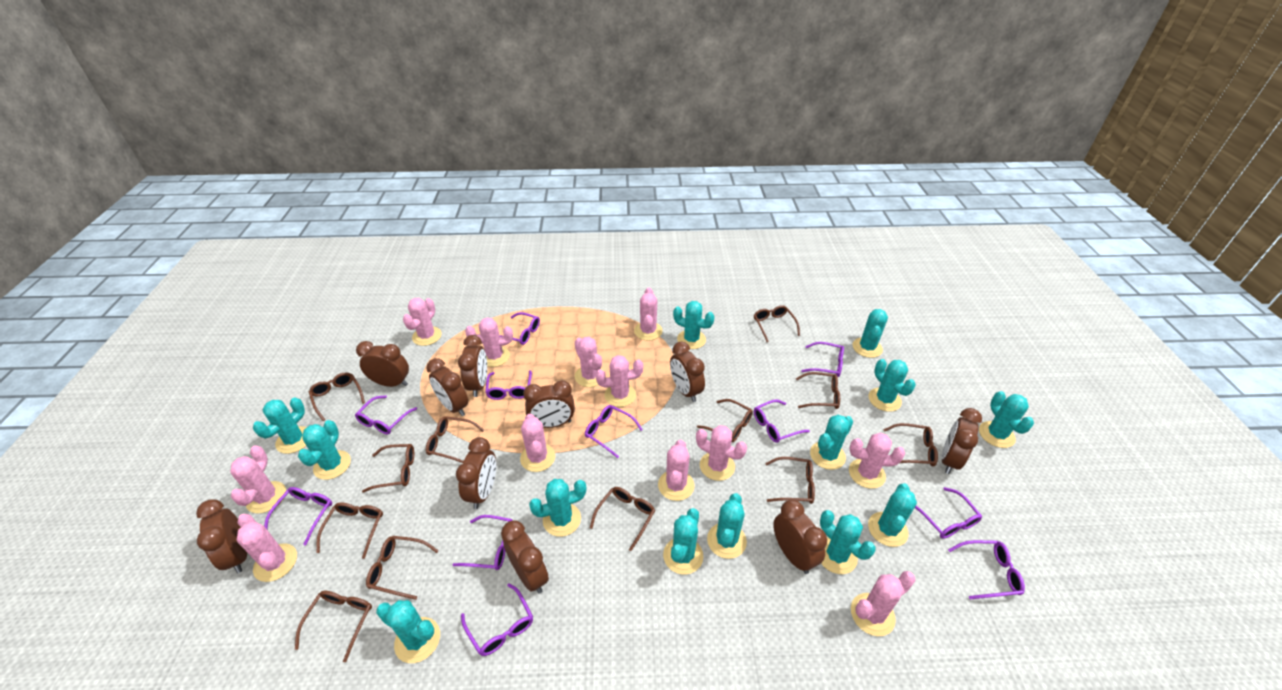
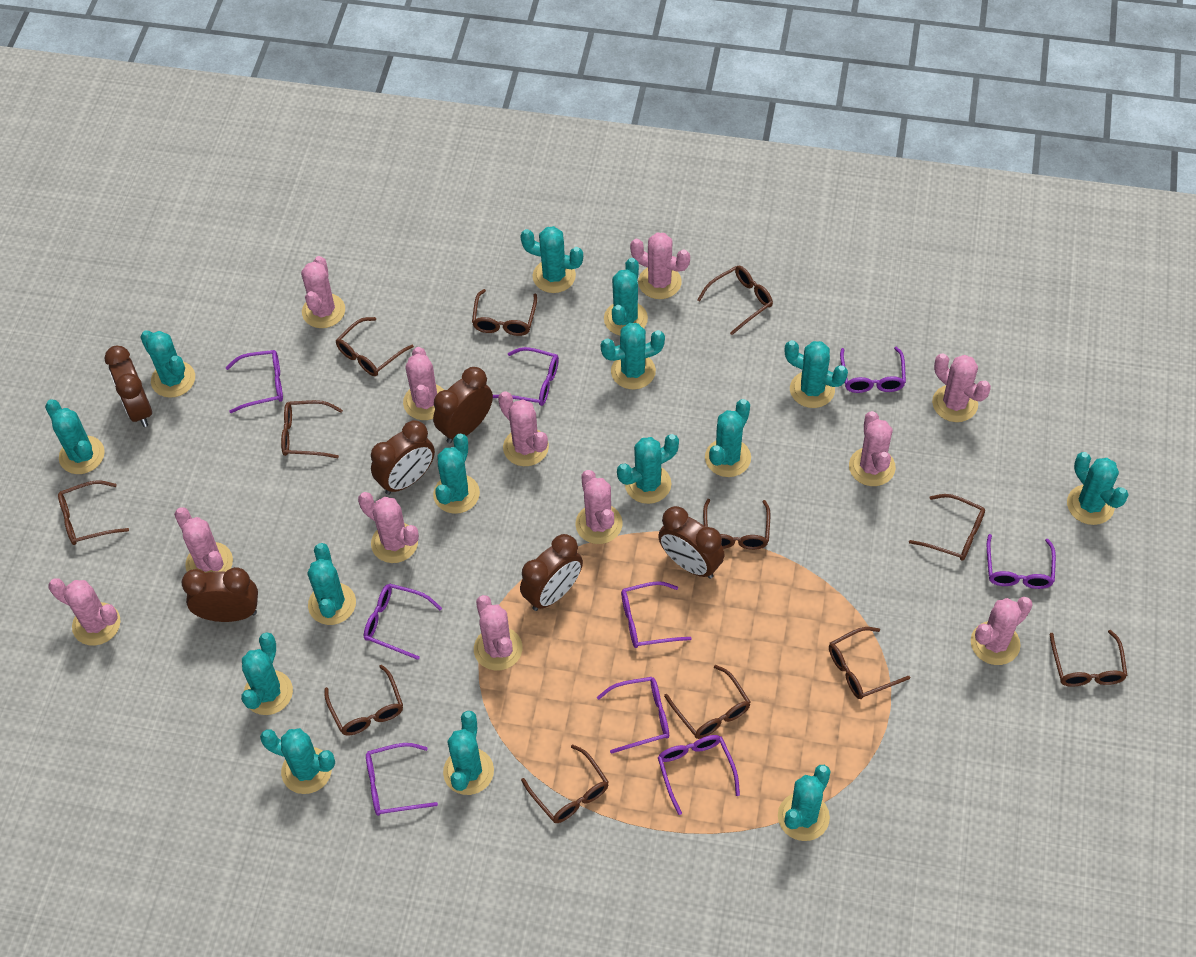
brown clock: [196,499,247,573] [356,341,409,387] [426,358,468,416] [456,437,496,509] [458,335,487,397] [501,520,549,594] [523,380,575,428] [670,341,705,402] [773,500,827,574] [942,408,982,474] = 10 -> [104,346,152,427] [182,567,258,622] [371,420,435,495] [433,367,493,443] [520,534,583,611] [658,506,725,579] = 6
purple glasses: [264,487,332,546] [355,395,417,434] [453,515,513,570] [461,584,533,656] [485,370,532,400] [500,312,540,345] [585,405,643,458] [754,400,810,443] [801,342,844,377] [915,487,982,539] [948,540,1025,599] = 11 -> [226,350,283,413] [364,584,442,660] [366,743,438,816] [493,347,559,406] [597,677,669,754] [621,581,692,648] [658,735,740,815] [840,347,906,393] [987,534,1056,589] = 9
turquoise cactus: [253,398,307,454] [298,420,351,480] [376,600,440,663] [529,479,587,537] [663,508,703,575] [673,301,714,349] [707,493,747,559] [810,415,853,470] [820,510,876,574] [853,309,888,358] [868,483,917,547] [869,359,916,412] [979,391,1034,448] = 13 -> [45,399,105,474] [140,330,195,398] [241,632,293,715] [260,728,335,794] [307,543,356,625] [433,434,480,514] [443,711,494,795] [520,226,583,293] [601,323,665,390] [604,258,648,336] [617,434,679,504] [705,399,751,477] [778,765,831,841] [784,340,848,408] [1067,452,1129,525] = 15

